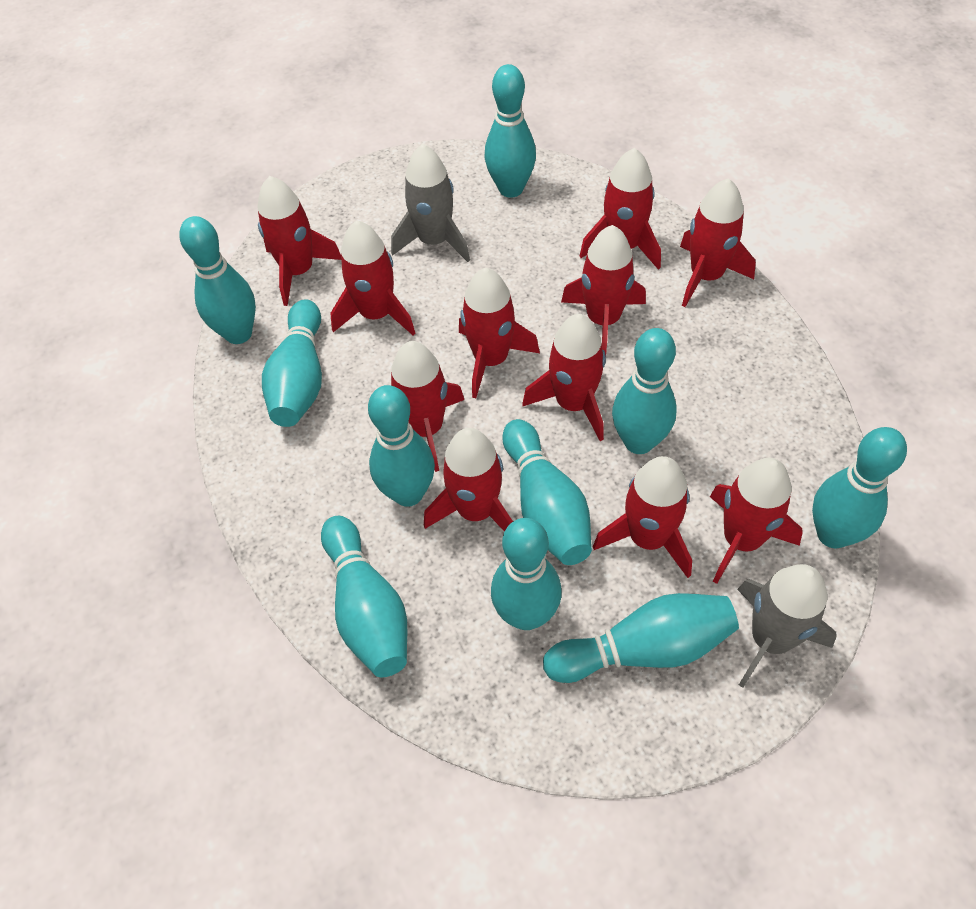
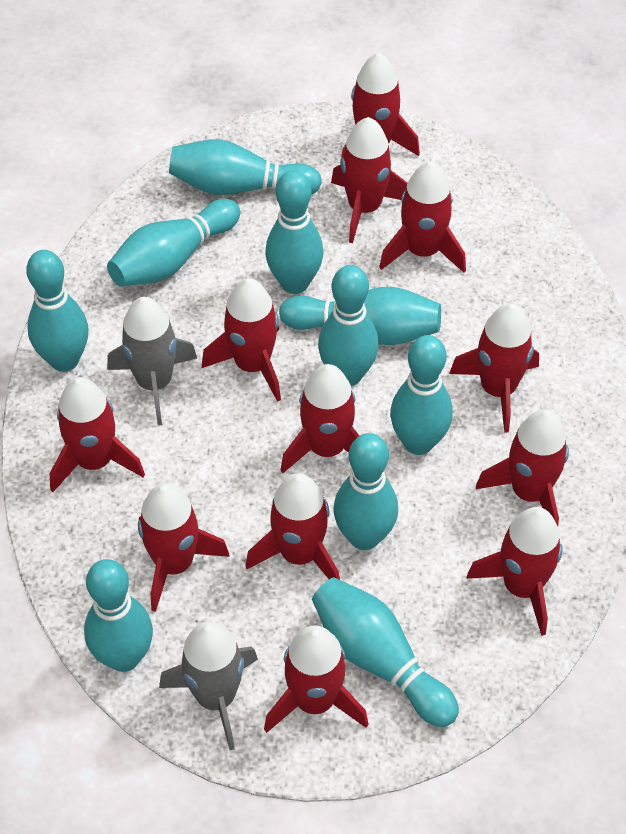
red rocket: [257,176,342,306] [330,220,415,336] [391,341,464,472] [424,428,513,532] [459,268,540,398] [523,314,606,441] [561,225,646,355] [580,148,661,270] [593,456,692,578] [680,178,756,307] [710,458,803,584] = 11 -> [50,377,145,492] [138,483,230,612] [202,278,281,402] [245,473,340,580] [264,625,368,733] [281,364,359,473] [331,117,407,243] [341,53,420,158] [379,161,466,273] [449,303,539,433] [466,507,563,636] [476,409,569,526] = 12

